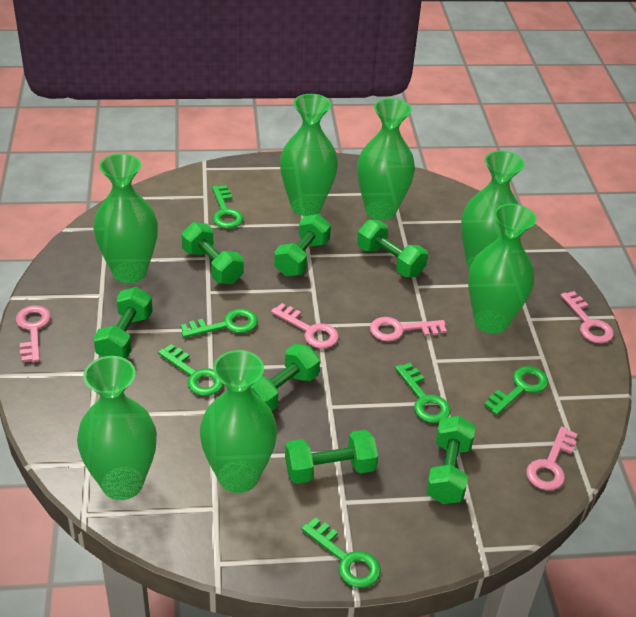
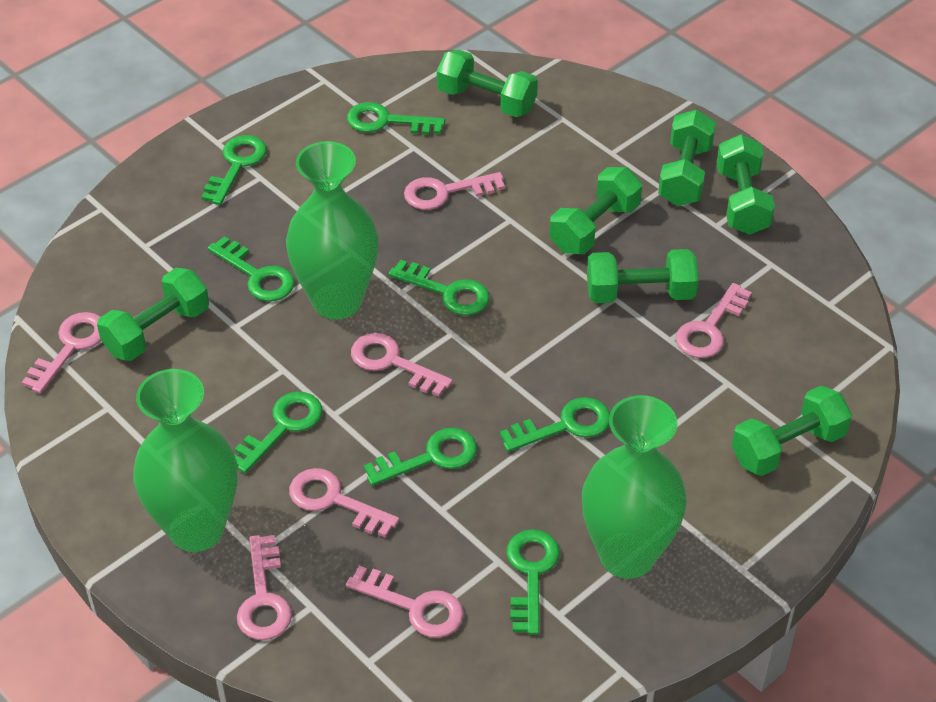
green key: [158,344,223,396] [180,309,258,338] [212,185,243,229] [301,517,381,588] [395,363,451,423] [484,366,548,415] = 6 -> [202,135,267,205] [208,236,295,301] [234,392,323,473] [347,102,445,135] [364,428,477,486] [389,259,490,316] [500,397,610,452] [507,529,560,635] = 8
green vase: [77,356,157,500] [93,153,158,283] [200,350,277,493] [280,94,338,216] [357,98,415,220] [461,151,524,269] [468,203,536,334] = 7 -> [133,369,238,552] [286,141,379,319] [582,395,687,579] = 3
pink key: [16,305,51,362] [271,303,339,349] [370,317,447,342] [526,426,577,491] [560,291,614,344] = 5 -> [22,312,101,394] [237,535,292,640] [289,468,399,538] [346,566,464,638] [351,333,453,397] [404,172,505,210] [675,283,752,358] = 7

